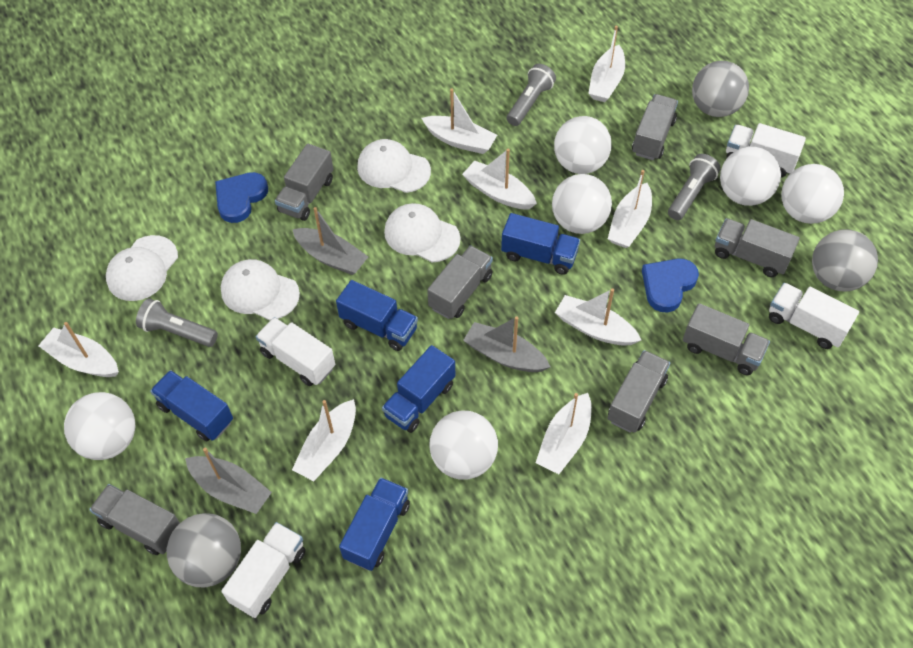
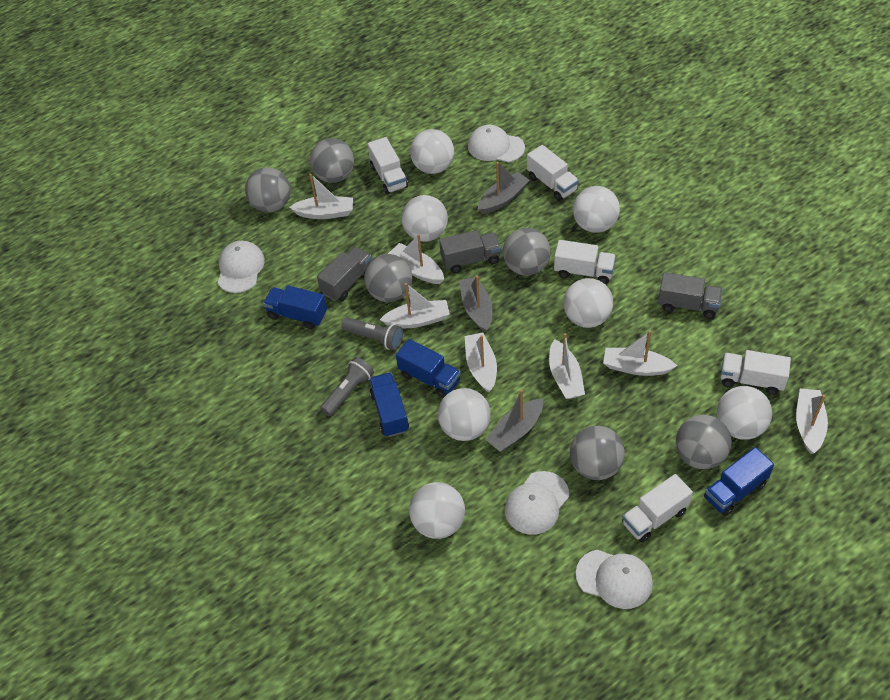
blue heart: [215,172,268,223] [642,258,699,312] = 2 -> none = 0
blue truck: [150,370,233,441] [336,280,418,351] [339,477,410,571] [382,345,455,433] [501,213,580,275] = 5 -> [263,286,327,329] [369,372,409,437] [396,339,461,398] [704,447,774,516] = 4
grey ball: [167,513,241,587] [692,61,749,117] [812,229,878,291] = 3 -> [245,167,291,213] [310,138,354,183] [364,254,413,302] [503,228,551,276] [570,426,625,480] [676,415,732,469] = 6
grey flashlight: [136,298,218,347] [507,64,556,126] [668,154,721,220] = 3 -> [320,357,374,416] [341,317,403,350] = 2
grey truck: [89,484,180,555] [275,144,333,221] [427,245,493,319] [607,350,670,433] [632,94,678,160] [683,303,770,375] [715,218,800,277] = 7 -> [317,247,372,301] [439,230,501,273] [658,272,723,318] = 3
white ball: [64,392,135,460] [429,411,498,480] [552,174,612,234] [554,116,612,174] [720,147,781,206] [781,164,844,224] = 6 -> [402,195,448,242] [409,482,465,539] [410,129,454,174] [438,388,491,441] [563,278,613,328] [573,186,620,233] [717,386,772,440] = 7
white boat: [38,322,119,377] [292,399,356,481] [422,89,497,154] [462,149,537,209] [536,393,592,474] [555,288,641,346] [588,26,625,102] [608,170,652,248] = 8 -> [289,174,353,219] [380,283,450,328] [388,234,444,284] [465,332,497,393] [549,333,585,399] [603,330,677,376] [796,389,828,454] = 7
white truck: [221,522,306,618] [256,317,335,386] [726,123,806,177] [769,283,859,349] = 4 -> [368,137,408,194] [527,145,579,201] [554,240,616,284] [622,474,693,543] [720,350,791,395] = 5

